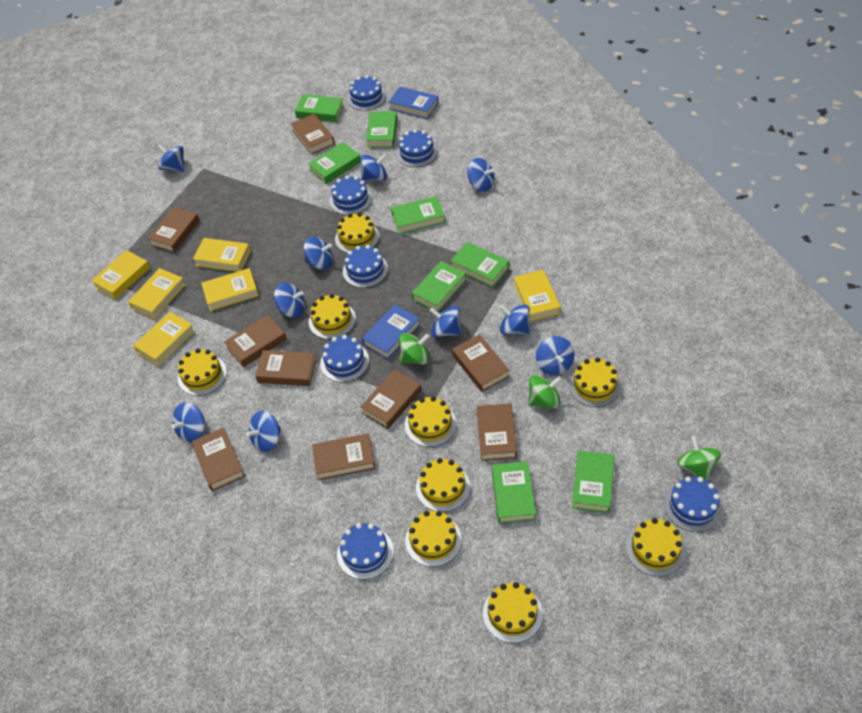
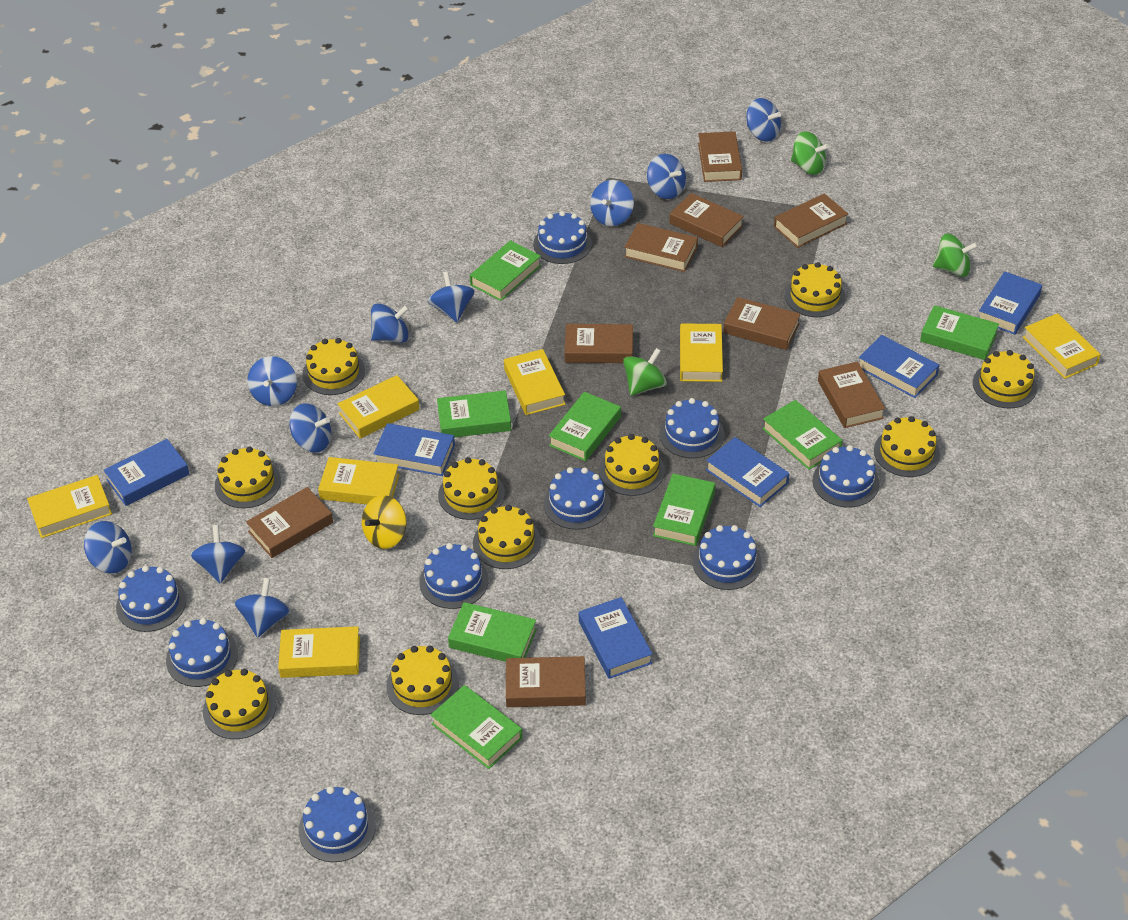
blue book: [362,305,420,359] [388,87,439,119] = 2 -> [103,439,189,506] [374,423,455,476] [579,597,652,679] [706,437,789,507] [859,335,939,398] [979,271,1042,335] = 6
blue cake: [320,335,369,382] [329,176,372,215] [337,523,394,580] [343,245,388,288] [347,75,386,111] [396,129,437,167] [664,477,722,532] = 7 -> [116,565,186,632] [166,618,238,687] [299,786,376,862] [419,543,489,609] [533,211,592,264] [544,467,611,530] [659,398,724,458] [693,525,762,590] [812,445,880,508] = 9
yellow book: [91,250,150,299] [128,268,186,319] [133,312,195,366] [193,238,251,272] [201,268,259,311] [514,270,561,321] = 6 -> [27,475,112,538] [278,626,360,678] [318,457,400,504] [338,375,420,438] [504,349,565,415] [680,323,723,382] [1023,313,1101,379] = 7
yellow cake: [178,348,227,396] [309,294,356,339] [335,213,379,253] [405,396,457,447] [405,511,462,567] [416,458,470,512] [483,582,543,643] [569,357,621,407] [626,518,685,576] = 9 -> [203,669,276,739] [215,447,281,508] [303,338,365,395] [386,646,459,715] [438,457,505,520] [473,505,541,569] [599,434,665,496] [785,262,846,317] [874,416,940,477] [973,350,1037,409] = 10
yellow spinning top: none = 0 -> [362,495,407,549] = 1

